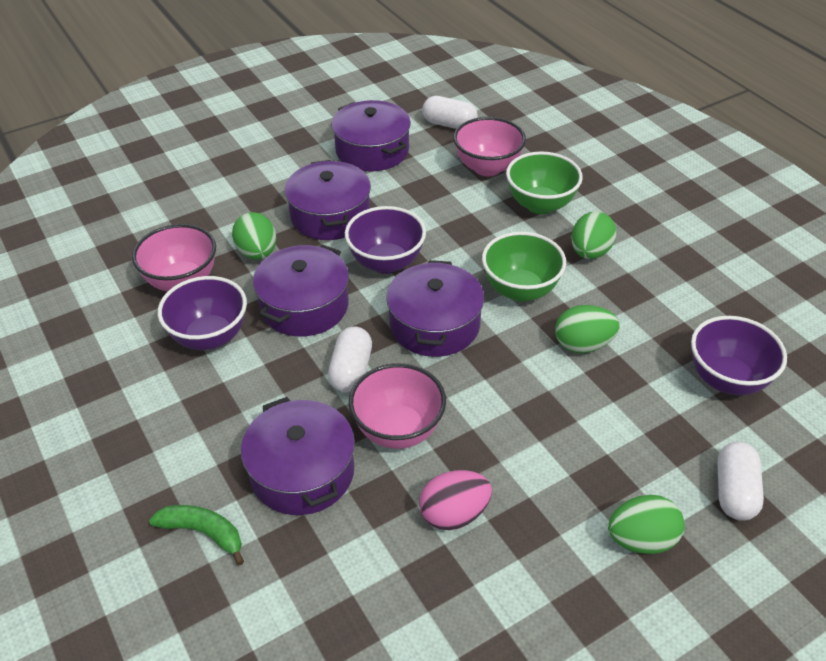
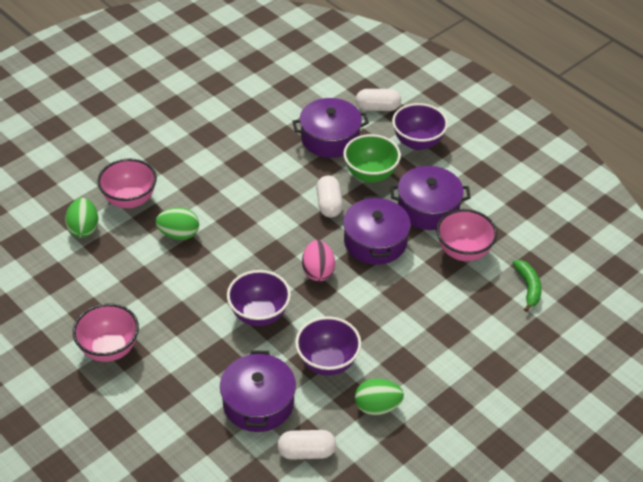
green bowl: [482,232,566,302] [506,151,583,214] = 2 -> [343,134,401,183] = 1
green egg: [232,212,276,260] [555,305,620,353] [571,212,616,259] [608,495,685,554] = 4 -> [65,198,98,238] [156,207,199,240] [355,378,404,415] = 3
purple pot: [241,397,355,515] [253,244,349,337] [285,160,371,240] [331,100,411,171] [386,260,484,357] = 5 -> [220,350,296,432] [292,98,369,158] [343,196,411,265] [390,166,471,230] = 4

